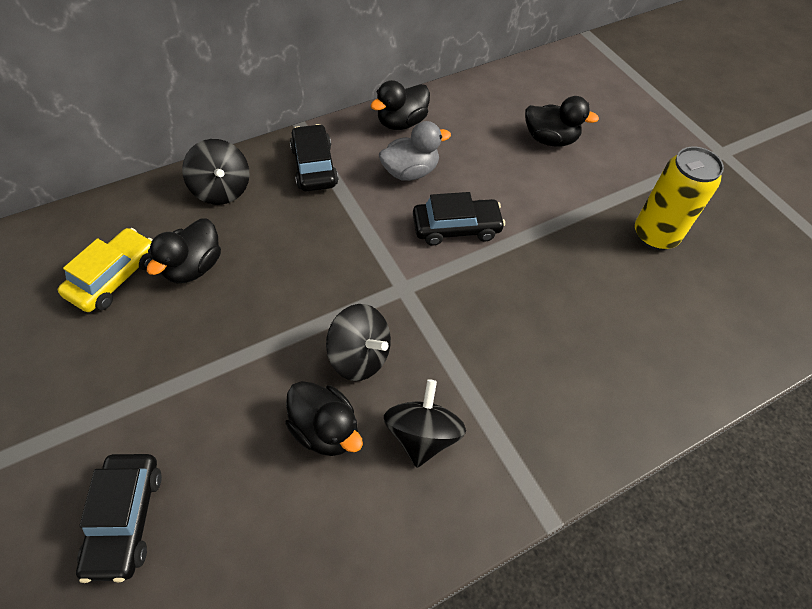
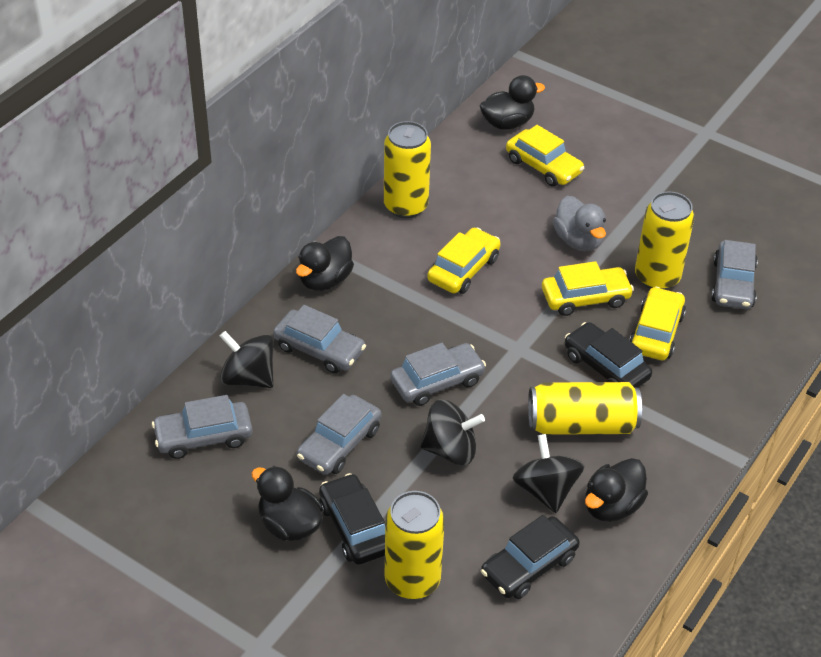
grey car: none = 0 -> [152,395,253,459] [273,305,366,373] [297,394,382,475] [390,343,486,406] [711,240,758,309] = 5
yellow can: [635,147,724,250] = 1 -> [384,121,431,218] [385,491,445,599] [528,382,642,435] [635,191,694,290] = 4
yellow car: [58,228,153,312] = 1 -> [427,227,501,294] [506,125,584,187] [542,261,634,316] [629,287,686,360] = 4

